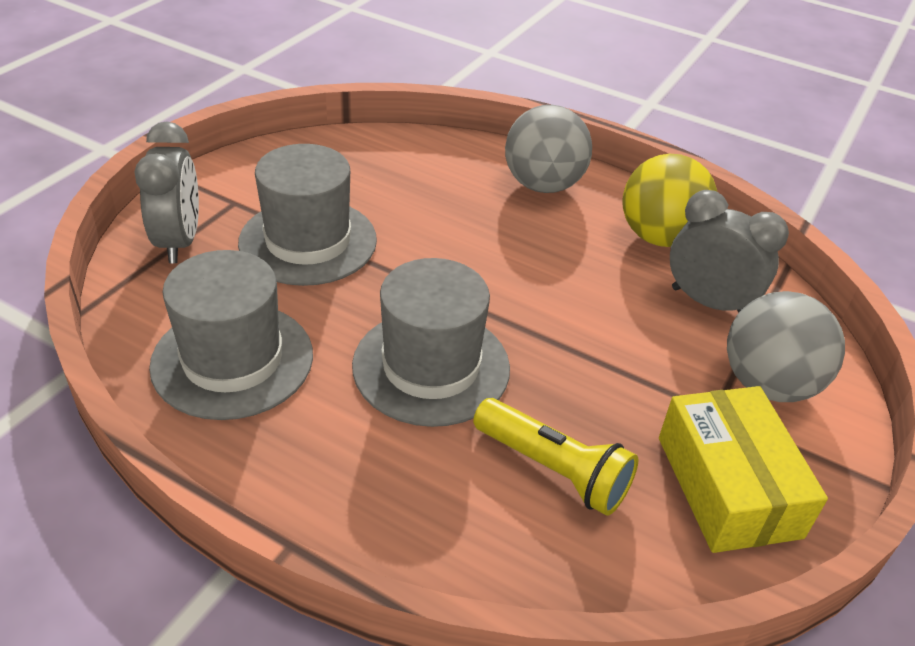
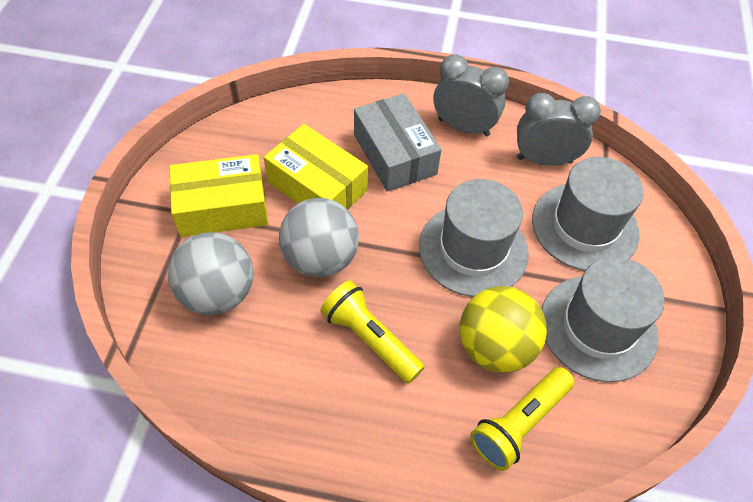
grey box: none = 0 -> [354,93,442,192] = 1
yellow box: [659,386,828,553] = 1 -> [170,154,269,237] [264,124,368,210] = 2
yellow flashlight: [473,398,638,516] = 1 -> [320,280,424,384] [470,367,575,471] = 2

